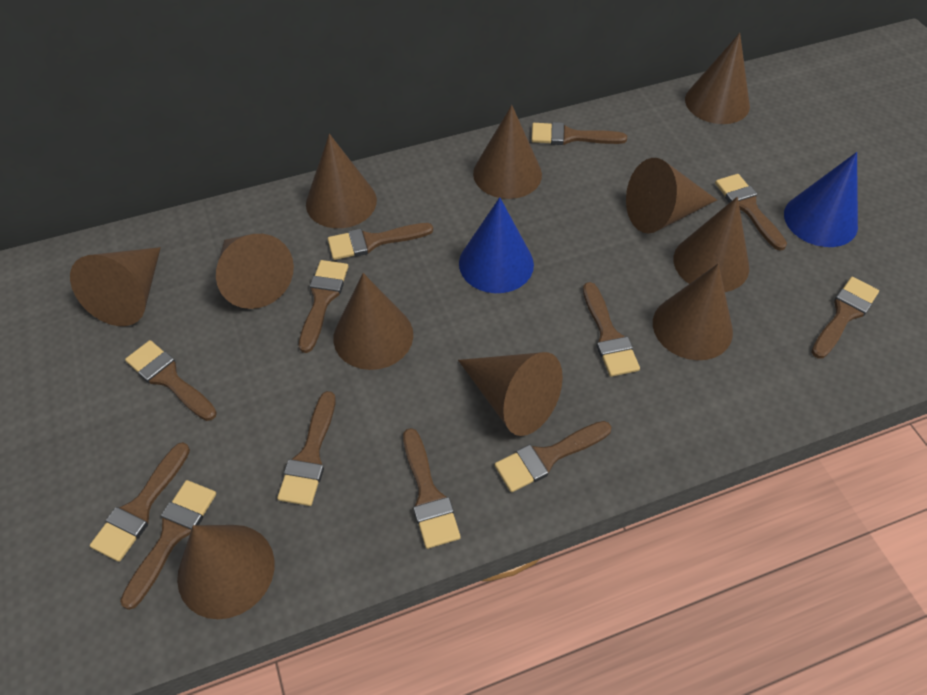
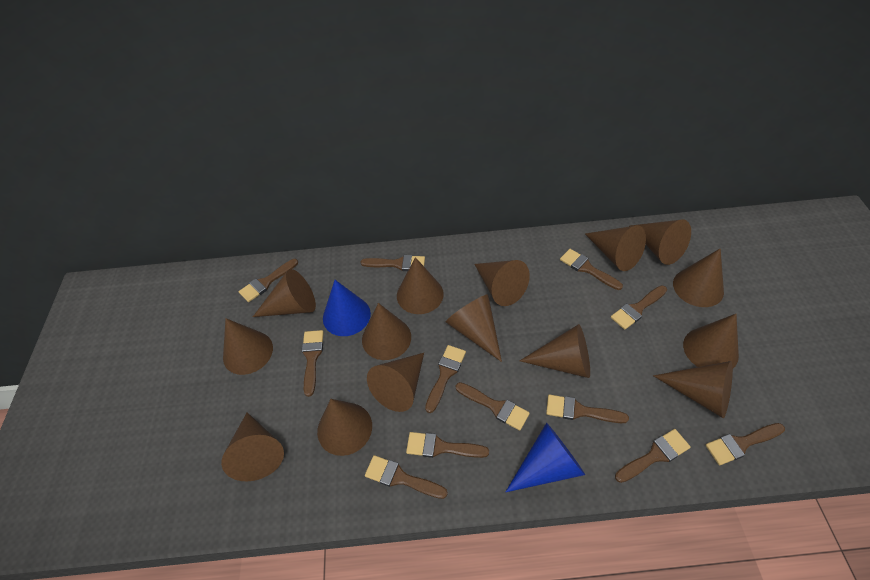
brown cone: [70,247,161,326] [177,525,274,619] [216,234,294,309] [306,134,377,228] [333,273,413,370] [458,352,563,436] [473,105,542,199] [626,158,717,233] [653,264,733,360] [673,197,749,292] [685,33,750,124] = 11 -> [221,412,284,481] [223,318,273,375] [253,269,316,317] [317,399,372,456] [362,303,411,360] [367,353,424,412] [397,257,444,314] [446,294,502,362] [474,260,530,306] [520,324,590,378] [585,225,646,271] [630,220,691,265] [653,361,733,418] [673,248,724,307] [683,314,739,368] = 15

